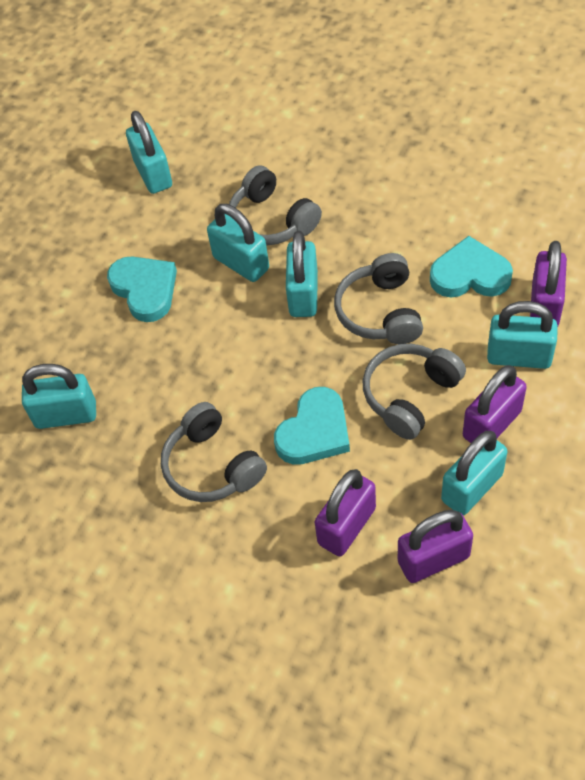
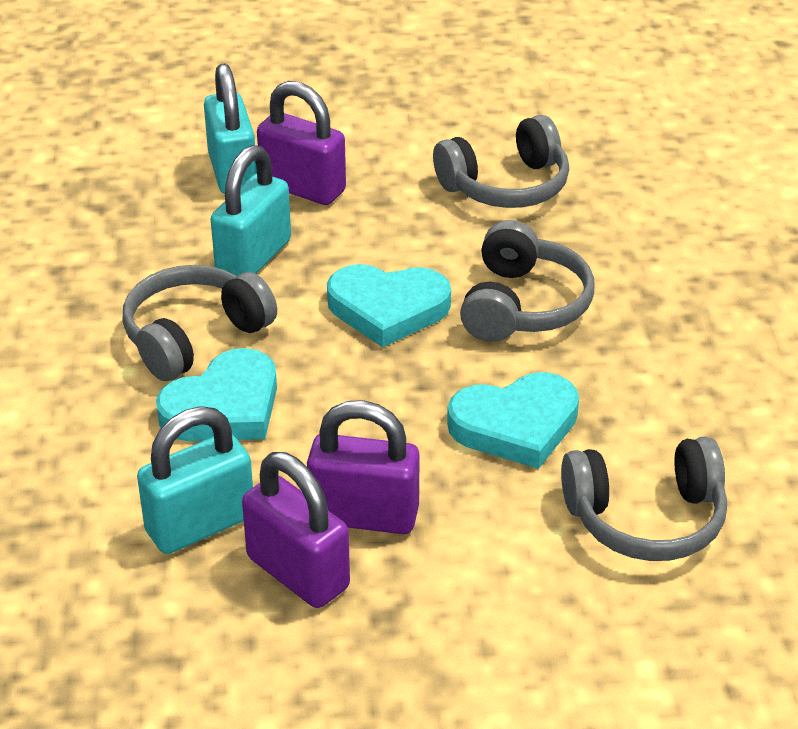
purple padlock: [315,469,376,556] [398,510,473,583] [463,365,527,443] [530,241,567,326] = 4 -> [242,452,350,608] [257,81,346,205] [307,400,420,534] = 3
turquoise padlock: [22,364,96,429] [126,111,172,194] [207,204,269,282] [286,231,318,317] [441,431,507,515] [487,301,558,369] = 6 -> [137,406,253,554] [204,63,257,194] [211,145,291,276] = 3

